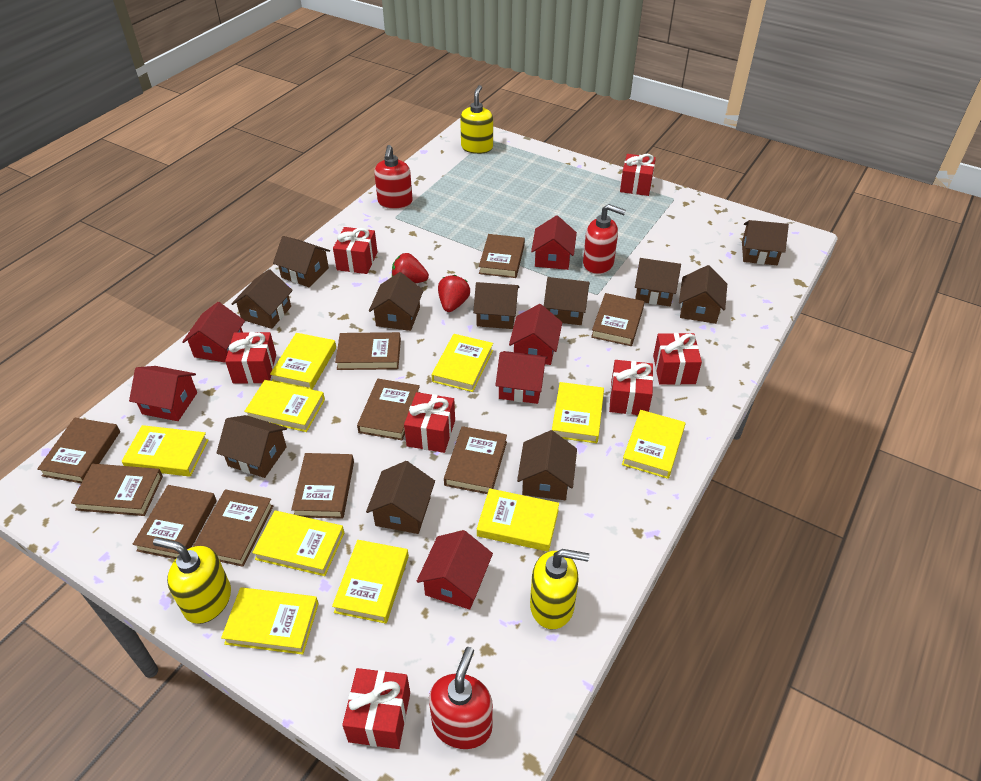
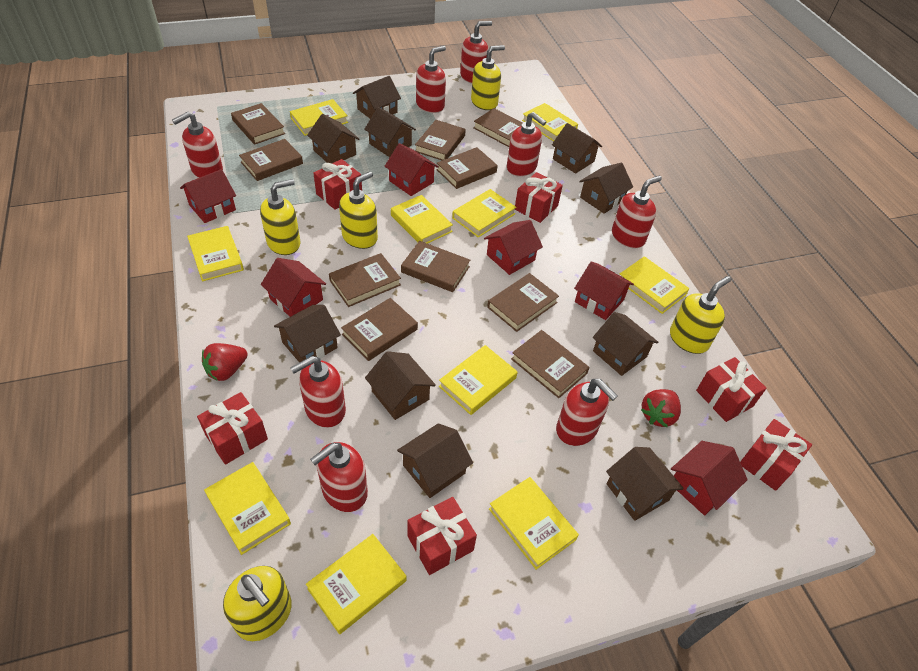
brown house: [217,415,287,478] [231,269,293,329] [273,236,330,287] [366,461,435,534] [369,272,424,331] [473,282,520,329] [517,430,577,500] [544,277,590,325] [635,258,681,306] [679,265,727,324] [742,220,789,265] = 11 -> [274,305,341,363] [307,114,360,163] [353,76,401,119] [364,107,416,157] [365,351,436,420] [397,423,473,498] [552,123,602,174] [579,162,633,214] [593,312,658,376] [606,447,684,521] = 10
red gift: [225,332,276,384] [333,227,378,274] [342,668,410,749] [404,392,455,453] [609,360,653,415] [620,154,656,196] [653,333,702,385] = 7 -> [197,392,268,465] [313,159,362,210] [408,497,477,575] [515,172,563,223] [696,357,767,422] [740,419,812,491] = 6
red soap dispenser: [374,145,413,209] [429,647,493,749] [583,204,626,274] = 3 -> [172,111,223,178] [290,356,346,428] [310,442,368,512] [416,46,446,113] [460,21,492,84] [507,112,546,177] [556,379,617,446] [612,176,662,248] = 8
yellow soap dispenser: [153,538,231,624] [460,85,493,154] [530,549,589,629] = 3 -> [223,566,292,641] [260,179,300,255] [339,172,378,249] [471,45,505,110] [670,276,731,354] = 5

